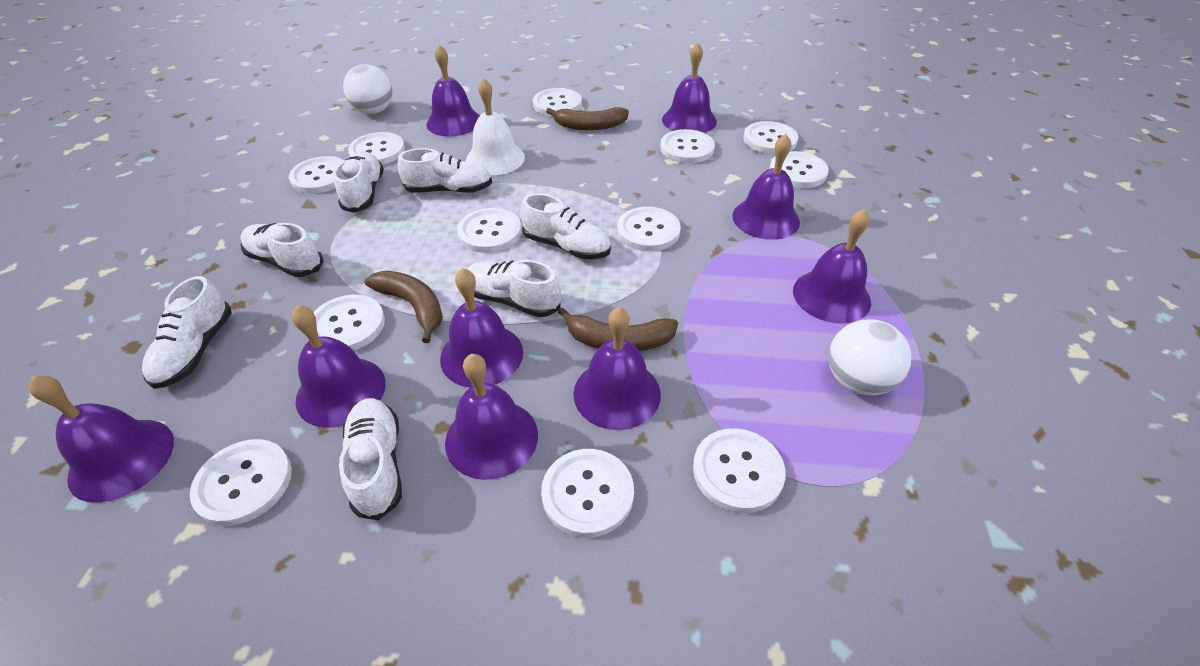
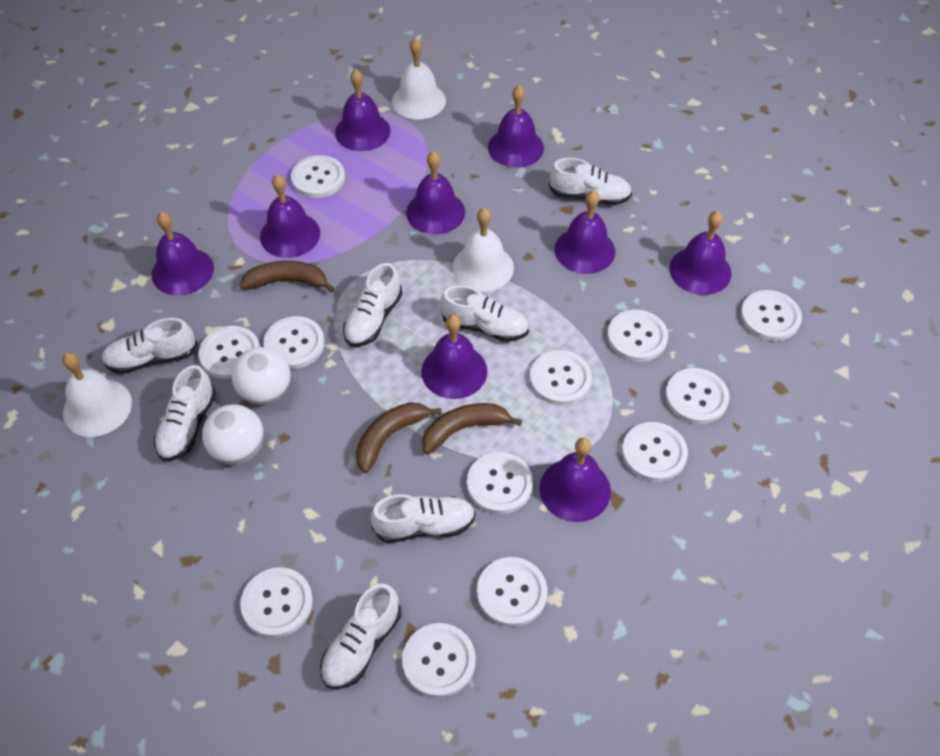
white bell: [466,78,525,175] = 1 -> [62,352,132,437] [392,38,446,120] [452,208,514,292] = 3

